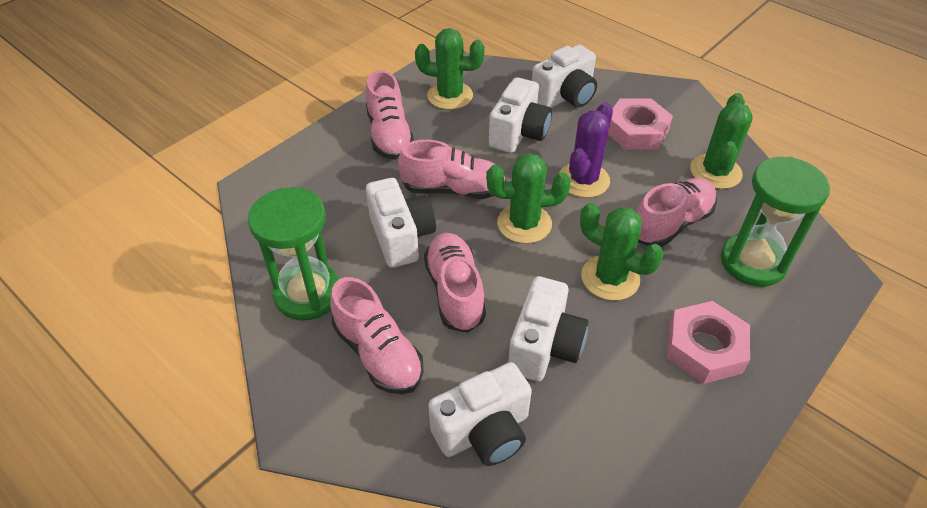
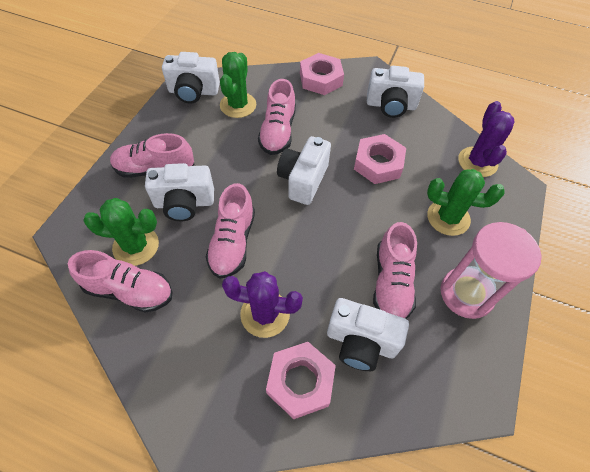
green cactus: [415,28,485,110] [486,153,571,244] [580,203,664,301] [690,93,753,189] = 4 -> [83,198,159,266] [220,52,256,118] [427,169,504,236] = 3
green hourglass: [248,187,339,321] [721,157,830,287] = 2 -> none = 0
pink hourglass: none = 0 -> [441,222,542,319] = 1
pink nut: [608,98,673,150] [666,301,750,384] = 2 -> [266,342,336,419] [300,53,344,95] [354,134,406,184] = 3
purple cactus: [559,102,613,198] = 1 -> [222,271,303,338] [458,101,515,177] = 2

